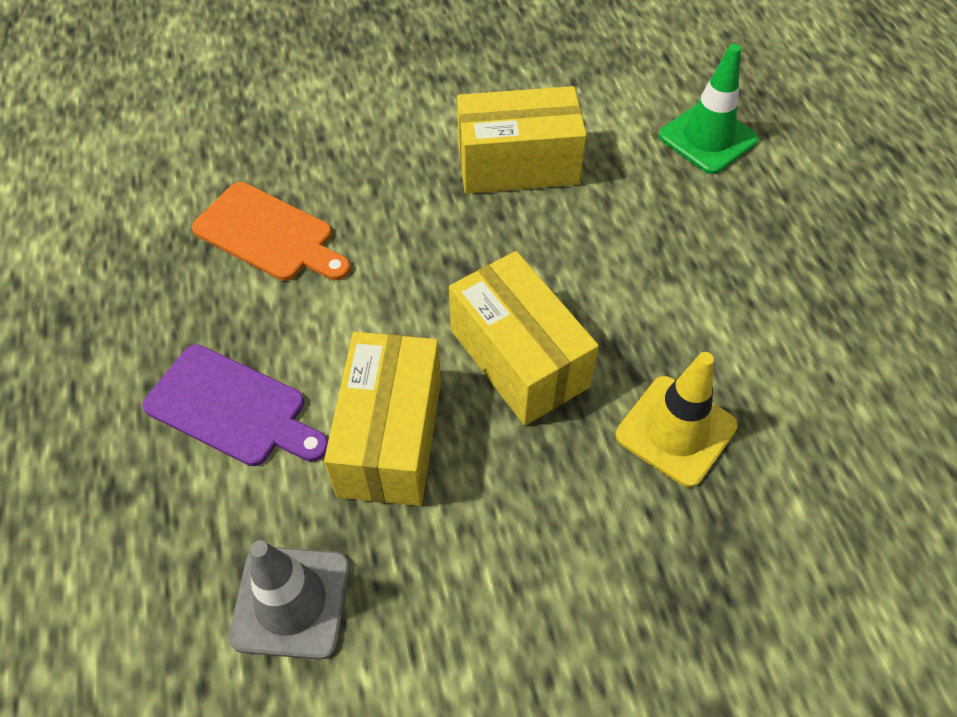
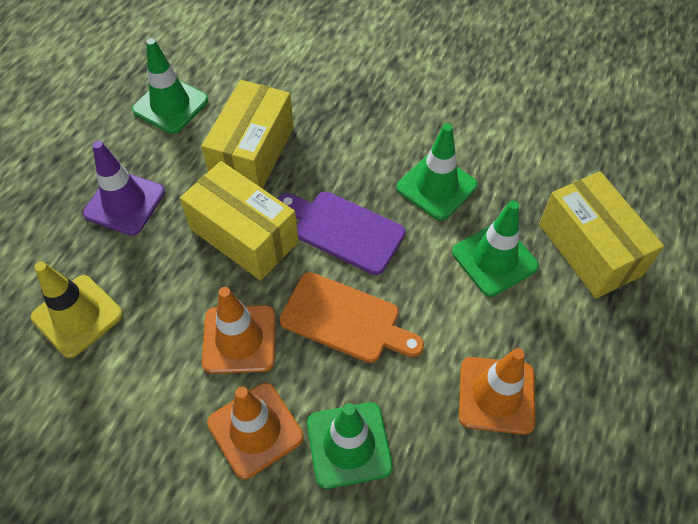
green traffic cone: [659,44,759,174] = 1 -> [132,38,208,134] [307,403,393,489] [397,123,478,221] [452,200,539,297] = 4
grey traffic cone: [228,540,350,660] = 1 -> none = 0
orange traffic cone: none = 0 -> [202,287,275,374] [207,383,304,479] [459,348,535,435] = 3
purple traffic cone: none = 0 -> [83,141,165,236] = 1

